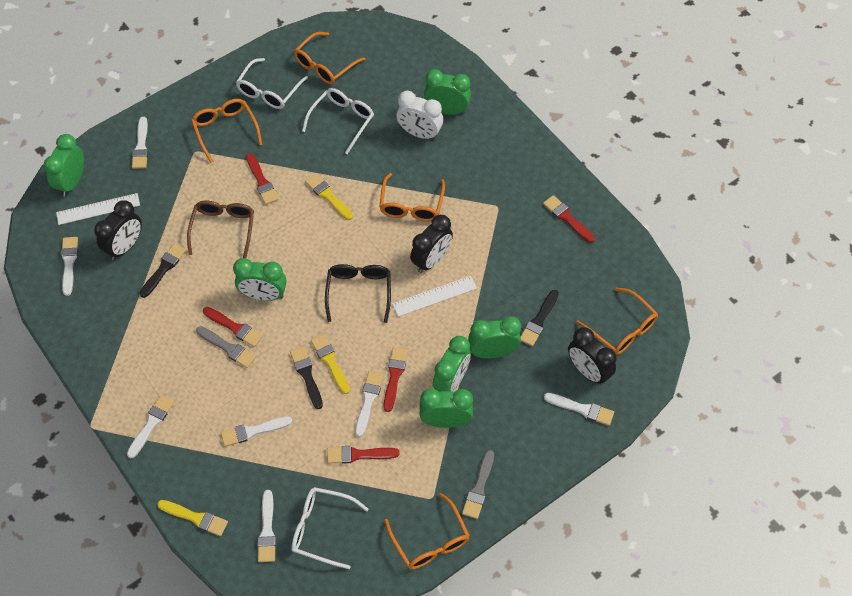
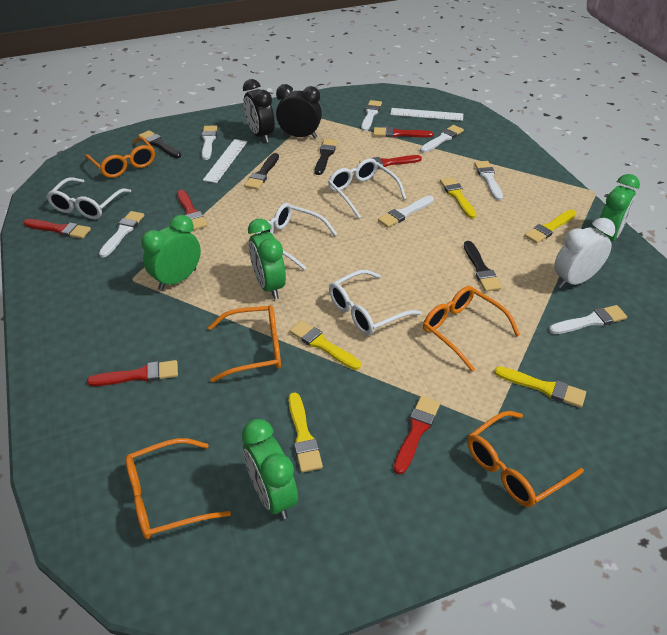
black brush: [140,243,187,298] [290,346,323,409] [520,290,559,346] = 3 -> [138,130,181,158] [245,153,279,190] [315,139,338,175] [464,241,502,292] = 4
black clock: [94,200,142,260] [410,215,453,273] [568,327,617,385] = 3 -> [243,79,275,143] [276,84,322,138] = 2
black glasses: [325,264,391,323] = 1 -> none = 0
brown glasses: [187,201,254,258] = 1 -> none = 0
green clock: [44,134,84,197] [233,258,286,301] [420,389,473,428] [424,69,471,115] [433,336,471,392] [468,316,521,359] = 6 -> [141,215,201,290] [242,419,298,519] [248,219,286,299] [596,174,640,242] = 4
grey brush: [196,326,256,368] [462,450,494,519] = 2 -> none = 0
red brush: [203,307,263,347] [246,153,279,205] [327,446,399,464] [383,347,408,412] [543,195,595,243] = 5 -> [24,219,91,239] [87,360,178,386] [177,190,208,230] [359,155,422,169] [373,127,433,137] [394,396,440,475] = 6
white glasses: [236,58,308,109] [291,487,369,569] [302,88,374,154] = 3 -> [46,177,131,219] [256,203,337,270] [328,158,406,219] [329,270,422,335] = 4
yellow brush: [157,500,228,536] [305,174,353,220] [311,334,350,394] = 3 -> [288,393,323,473] [290,320,361,370] [440,177,477,219] [494,366,586,408] [524,210,576,244] = 5

